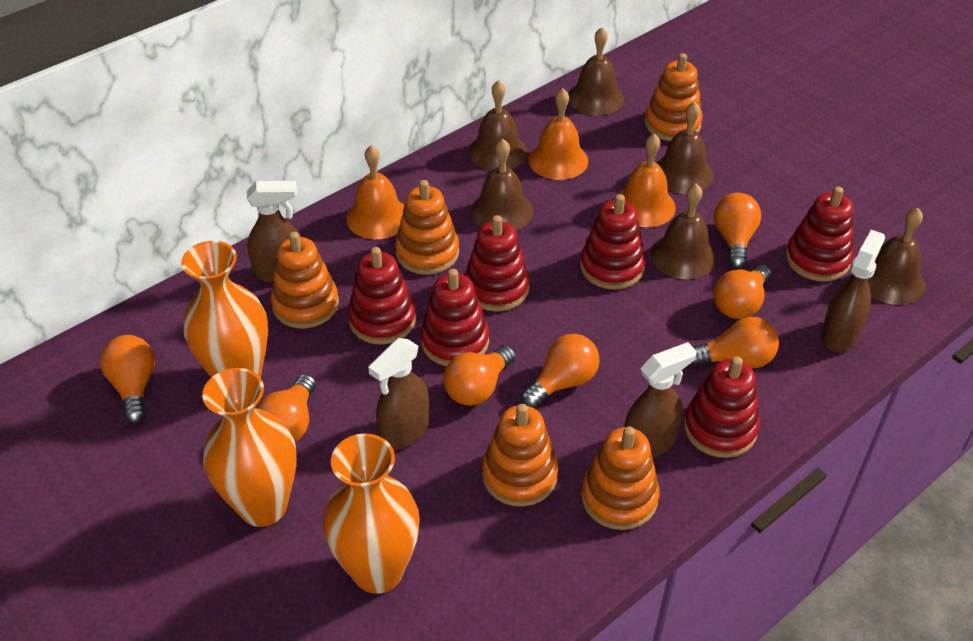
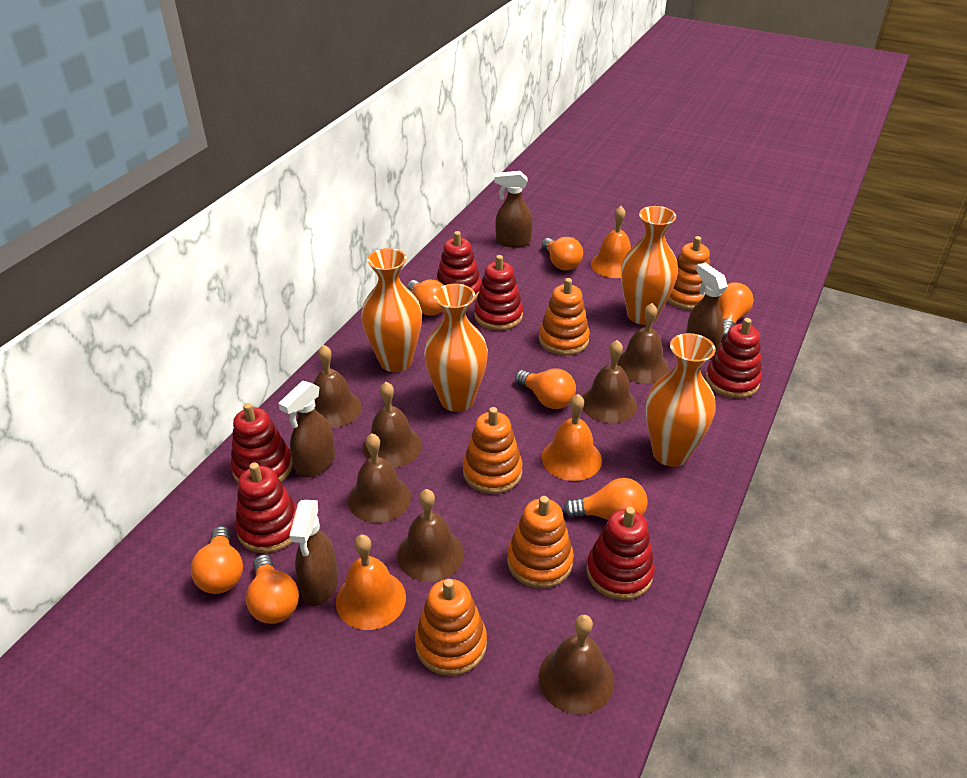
brown bell: [468,80,528,171] [471,139,533,231] [568,27,624,115] [651,183,716,280] [656,101,713,194] [868,208,925,305] = 6 -> [313,345,362,428] [348,433,411,523] [363,382,422,468] [397,489,464,582] [538,615,614,715] [582,340,637,423] [617,303,669,384] = 7
orange vase: [181,241,268,378] [202,368,296,527] [323,433,420,594] = 3 -> [361,248,422,372] [424,284,488,412] [621,206,678,325] [646,333,716,467] = 4

